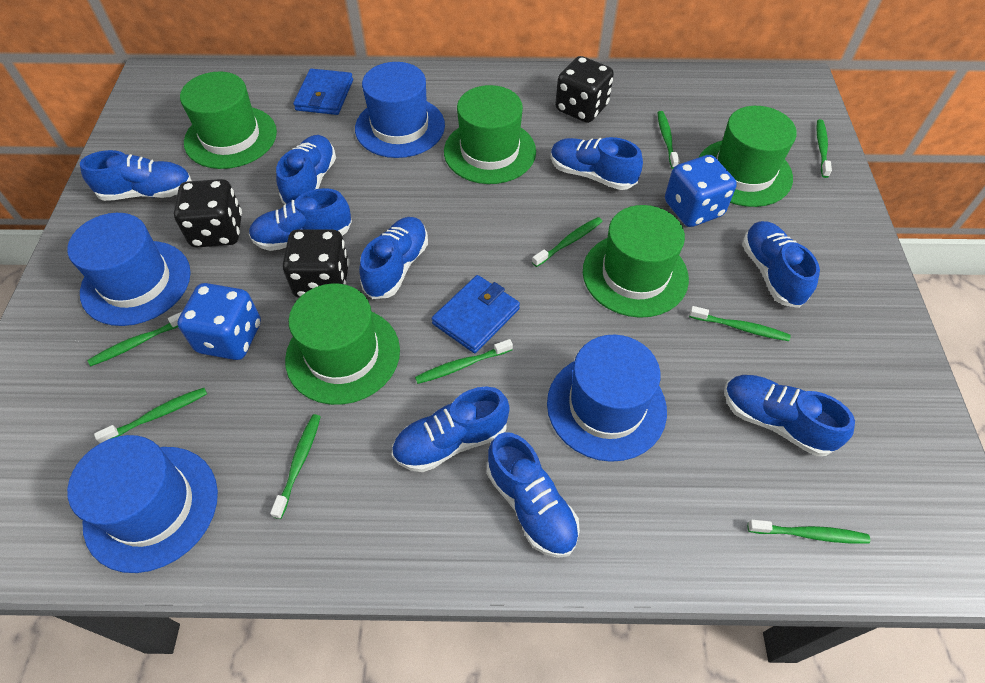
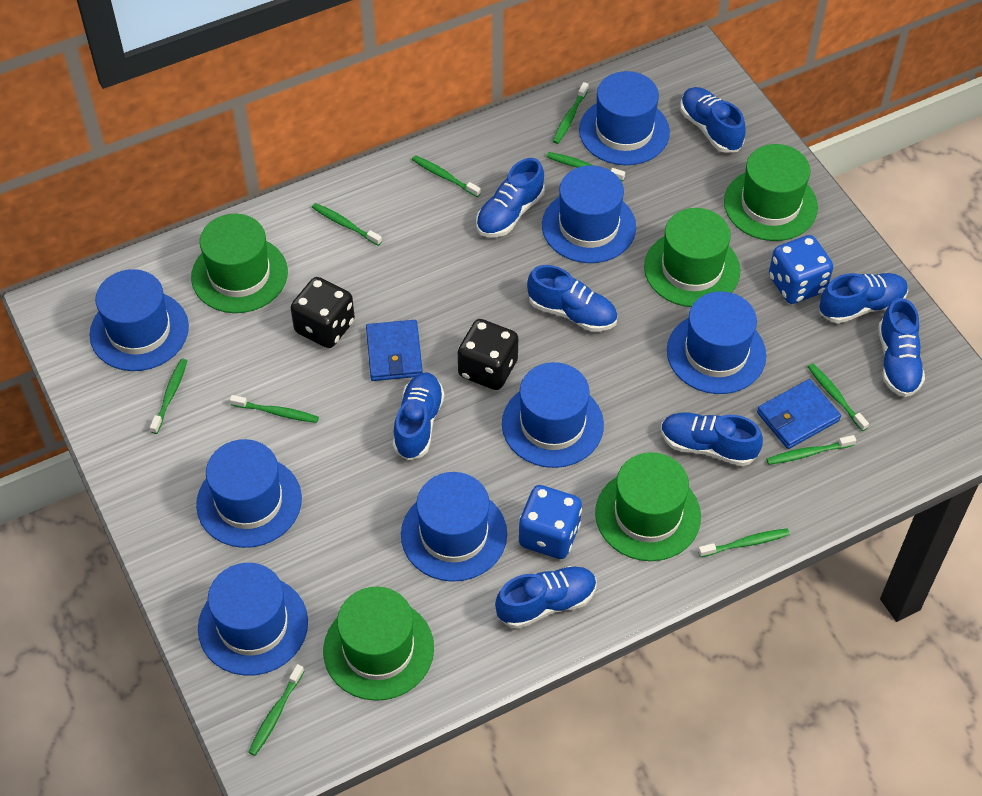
black dice: [174,179,242,248] [283,229,349,298] [555,56,614,123] = 3 -> [291,277,355,348] [458,319,518,390] = 2
blue hat: [67,213,191,326] [67,435,218,573] [355,62,445,158] [547,335,667,462] = 4 -> [89,269,189,371] [196,439,302,548] [198,563,308,676] [401,472,507,582] [502,362,604,468] [542,165,636,263] [579,71,670,165] [667,291,766,394] = 8
blue shoe: [80,150,192,201] [249,188,352,251] [276,135,336,205] [359,217,428,299] [391,386,510,472] [487,432,580,558] [551,137,643,190] [724,375,855,456] [742,221,820,308] = 9 -> [393,372,444,460] [476,158,545,237] [495,566,596,629] [527,265,617,332] [661,413,763,466] [680,87,746,153] [819,273,908,323] [878,298,925,397] = 8
green toothbrush: [88,312,182,366] [94,388,207,443] [270,414,321,519] [415,339,513,384] [532,217,602,267] [657,111,680,169] [689,306,791,341] [748,520,870,544] [816,119,832,178] = 9 -> [150,359,187,434] [230,395,319,423] [248,664,304,756] [312,203,382,246] [412,155,481,197] [546,152,625,181] [553,82,589,144] [698,528,790,557] [766,435,856,465] [808,363,869,431] = 10

